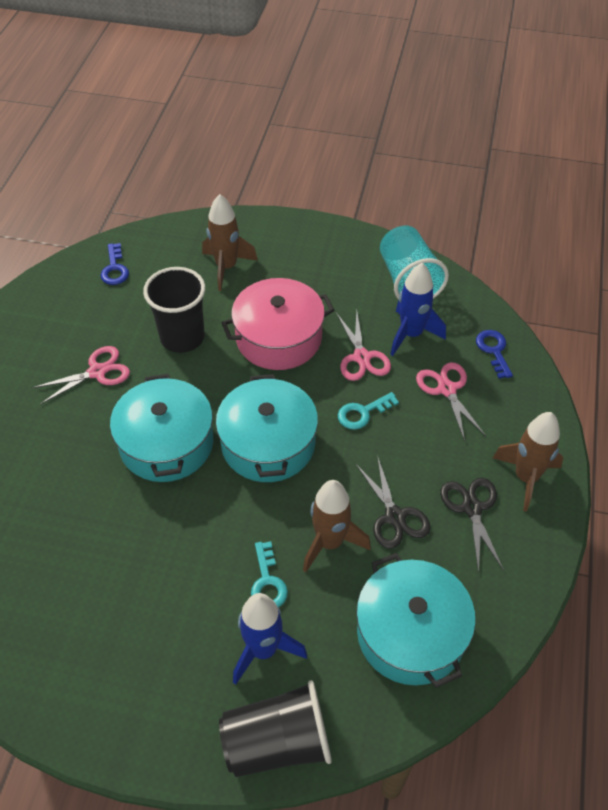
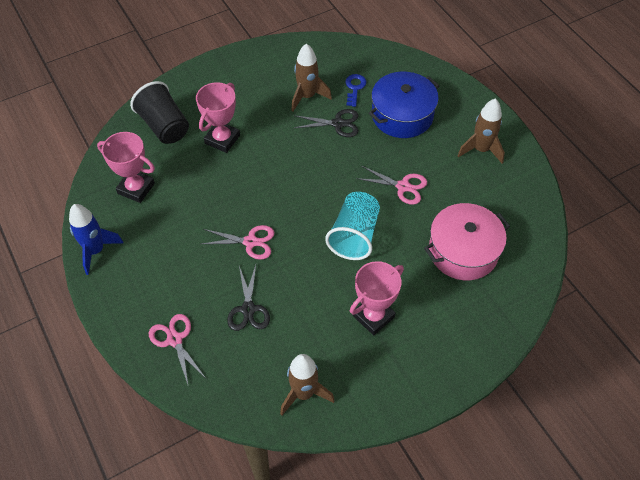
black cup: [143,267,205,353] [219,680,332,777] = 2 -> [130,81,189,144] = 1
blue key: [100,243,129,285] [476,330,513,379] = 2 -> [345,74,366,107] = 1
blue pot: none = 0 -> [369,72,440,138] = 1
blue rocket: [233,593,307,685] [390,263,446,356] = 2 -> [69,204,123,275] = 1
pink trophy: none = 0 -> [97,132,155,203] [196,82,240,153] [350,261,404,335] = 3
turquoise key: [251,541,288,607] [338,392,399,430] = 2 -> none = 0
turquoise pot: [110,374,213,482] [216,374,318,482] [356,553,476,688] = 3 -> none = 0

